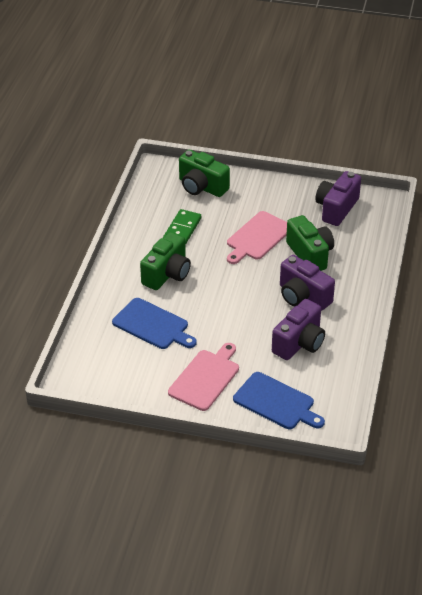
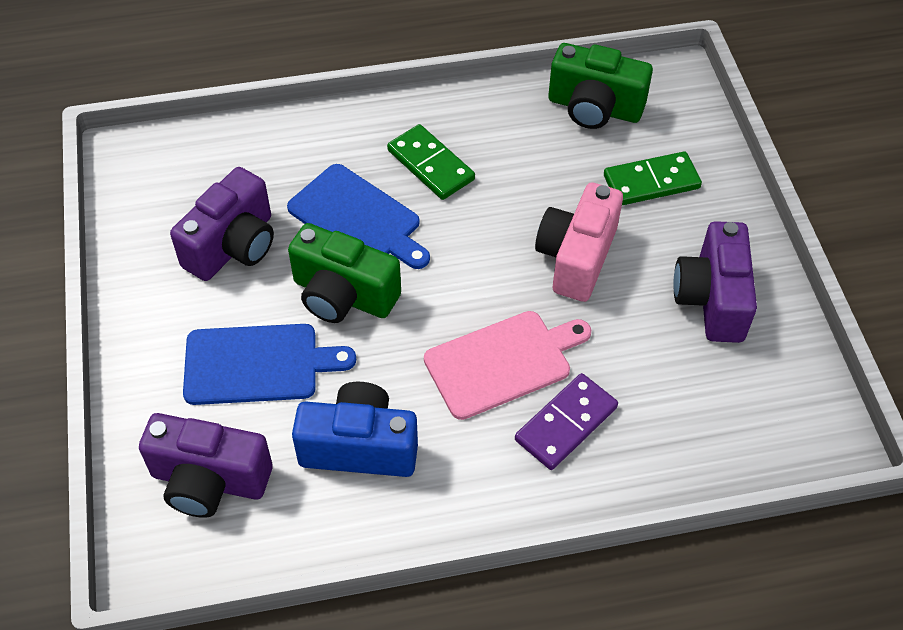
blue camera: none = 0 -> [292,382,418,477] = 1
green camera: [140,232,191,290] [179,150,230,197] [286,215,334,271] = 3 -> [288,223,401,323] [548,43,653,129] = 2
green domino: [163,209,201,245] = 1 -> [387,124,475,200] [604,152,702,205] = 2
pink camera: none = 0 -> [535,182,623,302] = 1
pink cutting board: [168,343,239,411] [227,211,287,264] = 2 -> [424,311,591,420] = 1
purple domino: none = 0 -> [515,373,618,470] = 1

